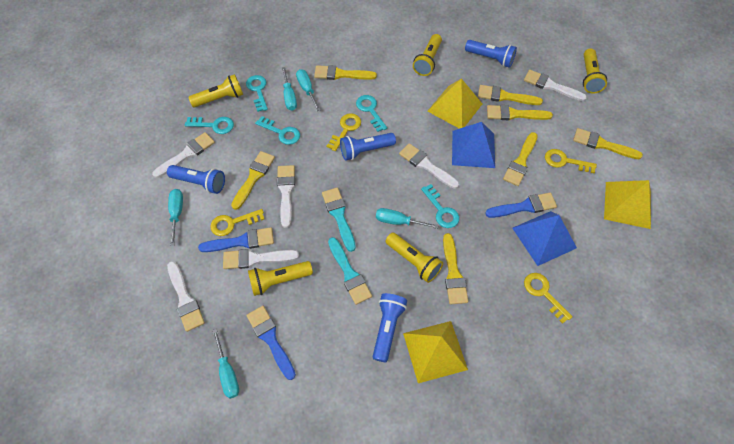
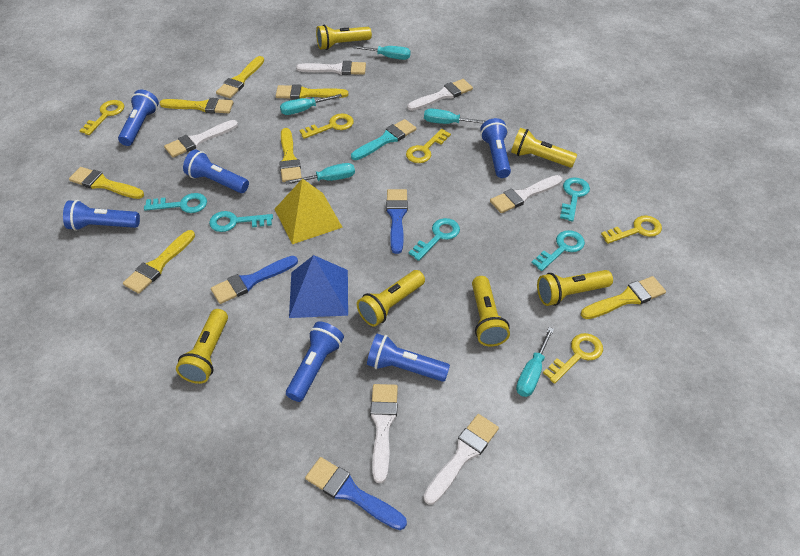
blue flashlight: [167,165,225,194] [340,133,396,161] [373,293,407,362] [465,40,517,68] = 4 -> [63,200,140,231] [118,90,159,146] [183,149,249,193] [286,322,344,402] [367,334,450,382] [480,118,511,178] = 6
blue pyramid: [452,122,495,168] [513,211,577,266] = 2 -> [289,255,348,318] = 1
turquoise brush: [322,188,356,252] [328,237,372,305] = 2 -> [351,119,416,160] = 1
yellow flashlight: [188,74,243,107] [248,261,313,296] [385,233,443,283] [413,34,442,76] [583,49,607,93] = 5 -> [176,309,228,384] [316,25,372,50] [357,270,425,327] [472,276,510,347] [511,128,577,168] [537,270,613,306] = 6
yellow key: [210,209,264,236] [327,113,361,151] [524,273,573,324] [545,149,597,173] = 4 -> [79,100,124,135] [299,113,354,139] [406,129,451,163] [543,333,603,384] [601,215,662,244] = 5
yellow pyramid: [403,321,468,383] [427,78,482,129] [604,180,651,229] = 3 -> [275,178,343,244] = 1

